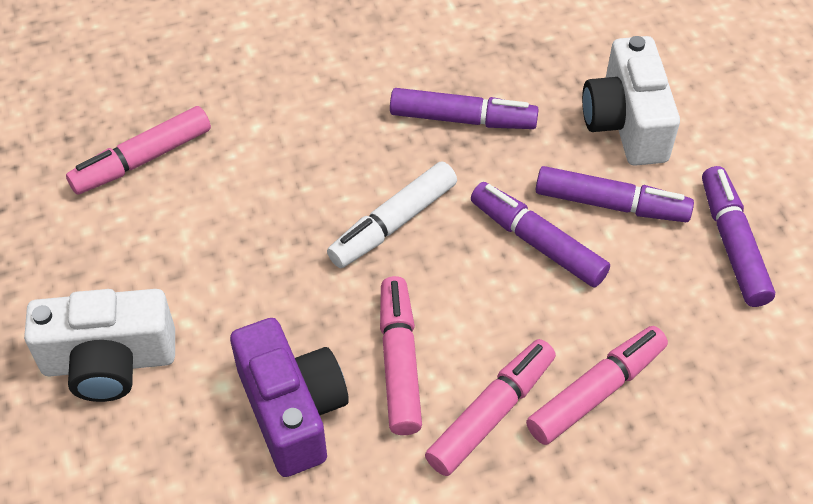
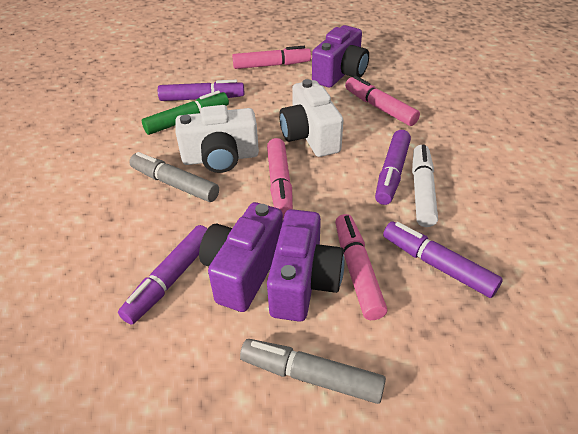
green marker: none = 0 -> [142,90,229,135] = 1
grey marker: none = 0 -> [129,152,219,202] [240,339,386,404] = 2
purple camera: [230,318,349,477] = 1 -> [199,202,283,312] [267,209,344,322] [312,25,369,88] = 3

